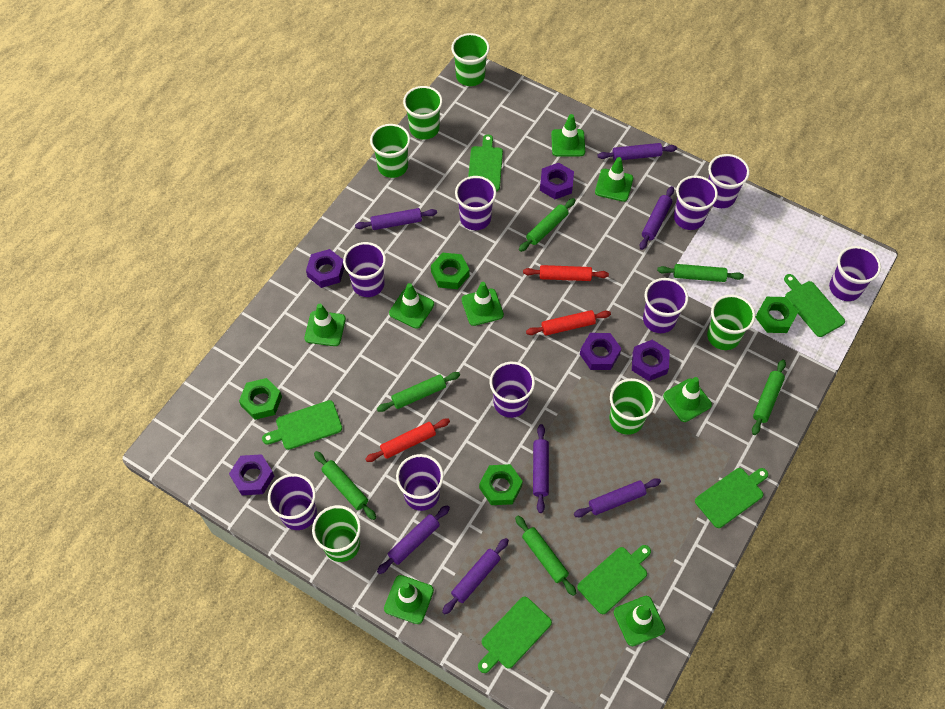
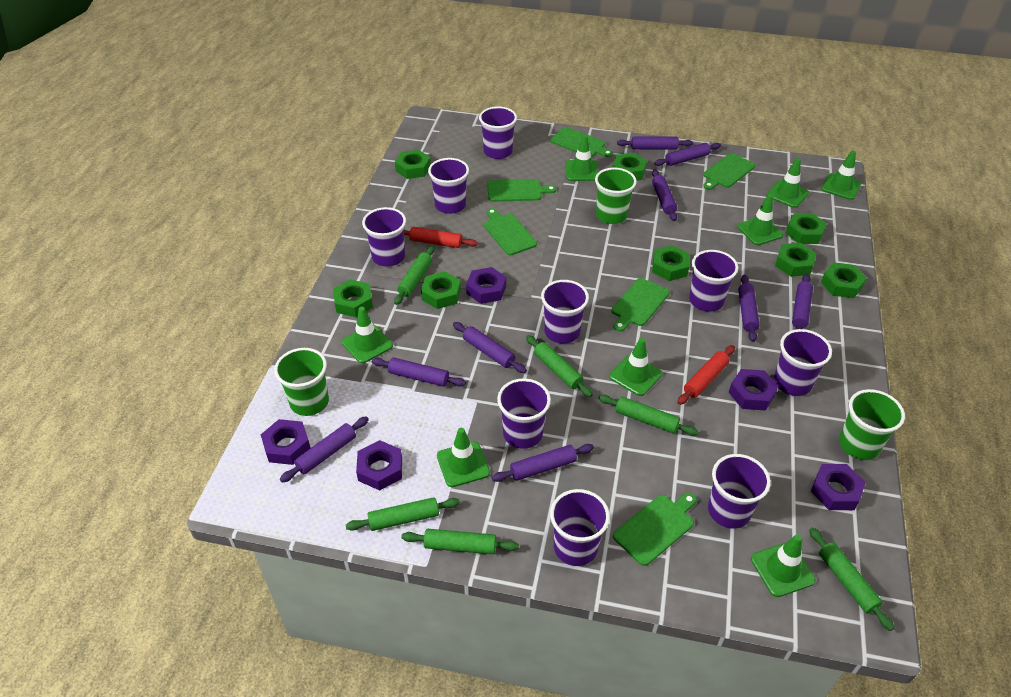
green cup: [312,505,361,562] [370,124,410,178] [403,86,443,140] [451,33,490,86] [609,378,656,435] [707,295,755,350] = 6 -> [274,348,329,416] [595,168,637,224] [839,389,905,460] = 3
green nut: [239,378,282,420] [431,253,470,289] [479,464,523,505] [755,297,798,333] = 4 -> [333,279,373,317] [395,150,431,179] [421,271,461,309] [612,153,647,181] [652,245,690,281] [775,243,816,277] [786,213,827,244] [821,262,867,298] = 8
purple rolling pin: [355,208,437,230] [377,505,450,574] [442,538,509,614] [533,424,549,513] [574,478,661,517] [598,143,677,161] [640,186,674,250] = 7 -> [280,416,369,483] [372,357,466,387] [453,322,527,373] [492,444,594,482] [617,136,693,149] [652,169,677,221] [654,143,721,166] [738,274,759,342] [792,274,813,330] = 9
red rolling pin: [365,419,450,462] [523,265,609,281] [526,310,611,335] = 3 -> [404,227,478,248] [677,345,735,405] = 2

